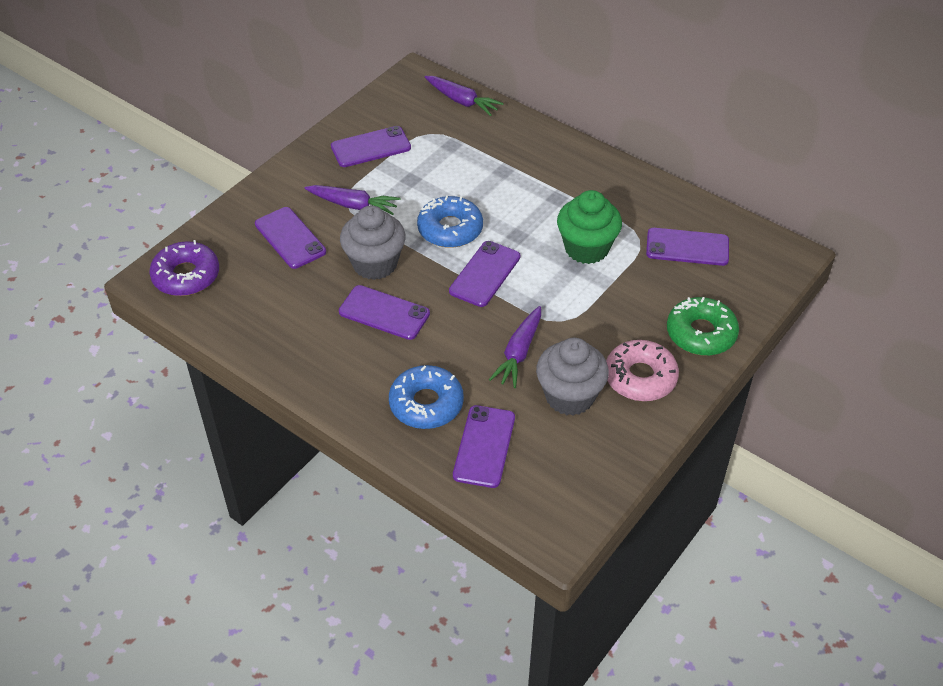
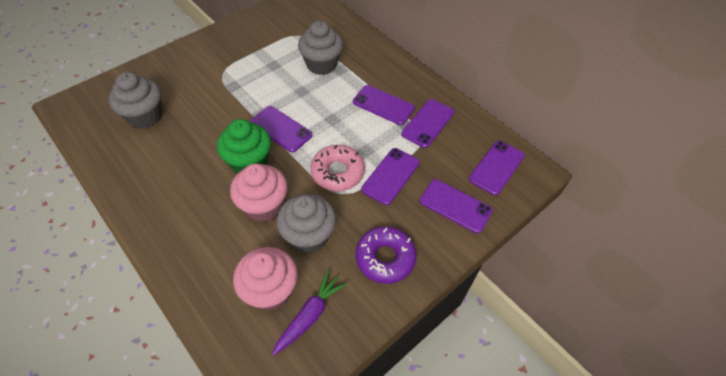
blue donut: [389,365,464,429] [417,196,483,248] = 2 -> none = 0
green donut: [667,297,739,356] = 1 -> none = 0
grey cupcake: [340,206,406,280] [536,338,609,416] = 2 -> [109,72,162,129] [277,194,336,253] [298,21,343,75] = 3
pink cupcake: none = 0 -> [230,163,288,222] [233,247,298,310] = 2
purple carrot: [305,185,401,215] [425,76,504,116] [489,306,541,388] = 3 -> [272,270,347,356] = 1

